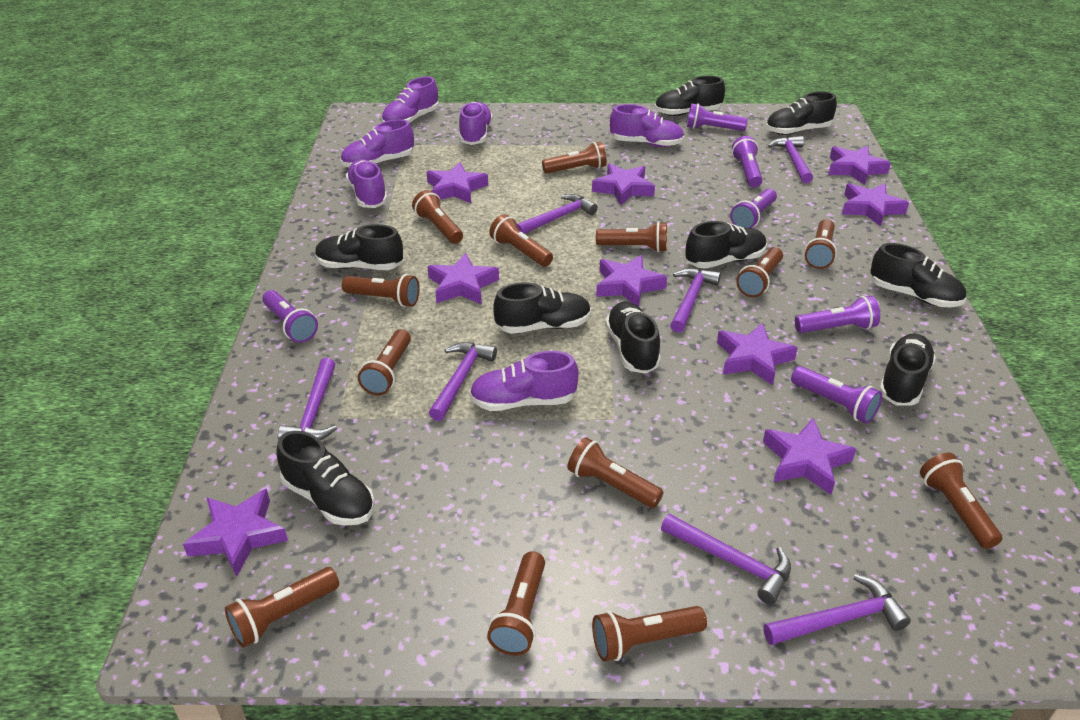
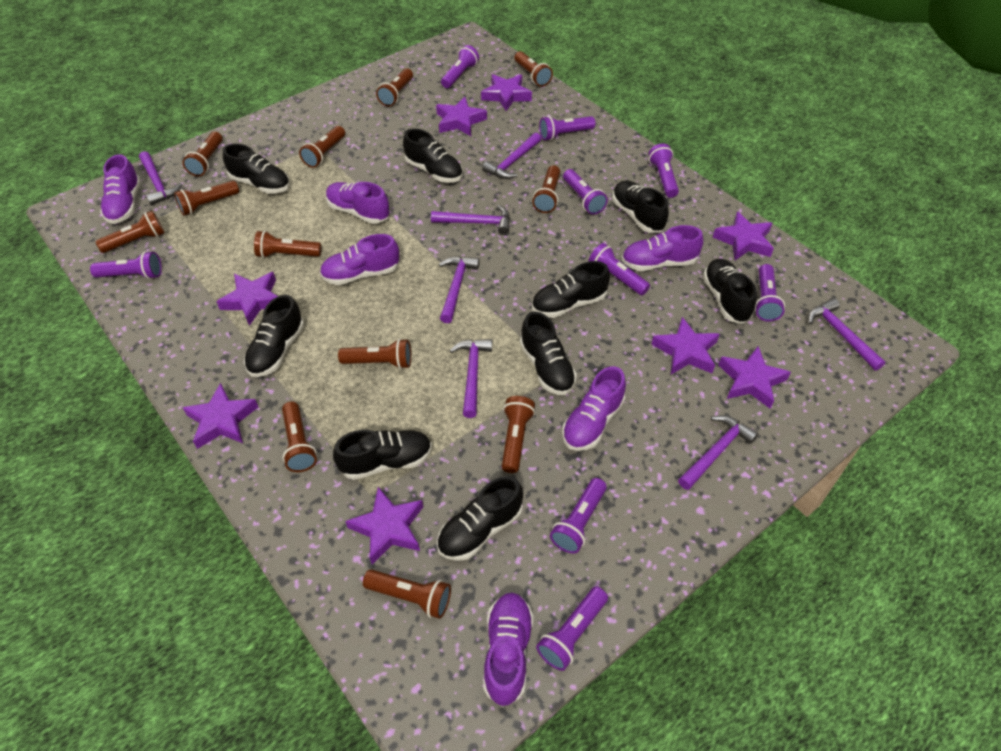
brown flashlight: [225,567,339,648] [342,274,420,307] [358,329,411,395] [412,190,463,244] [487,551,545,656] [489,214,553,267] [542,141,607,174] [567,437,664,508] [592,606,707,661] [596,221,667,252] [736,247,783,297] [804,219,837,269] [920,453,1003,549] = 13 -> [95,211,165,253] [174,181,239,216] [183,132,223,176] [254,231,321,258] [282,401,317,472] [299,126,345,168] [338,339,411,369] [363,569,451,619] [376,68,413,107] [502,396,535,473] [514,51,553,87] [532,165,560,213] = 12
purple flashlight: [262,290,318,343] [687,103,748,131] [730,188,777,228] [732,136,762,187] [791,366,882,424] [795,296,880,333] = 6 -> [90,251,162,279] [441,45,479,88] [536,587,608,671] [539,116,595,141] [550,478,607,554] [563,169,608,215] [588,243,650,295] [648,144,679,198] [755,264,785,322] = 9
purple star: [183,489,288,577] [427,162,488,203] [427,253,499,305] [592,163,655,205] [596,255,667,306] [717,323,798,385] [763,418,856,495] [828,146,891,185] [842,183,909,227] = 9 -> [183,383,258,449] [216,272,278,326] [345,487,423,564] [436,97,487,136] [481,74,532,111] [651,317,720,375] [713,211,774,261] [718,346,791,409] = 8

